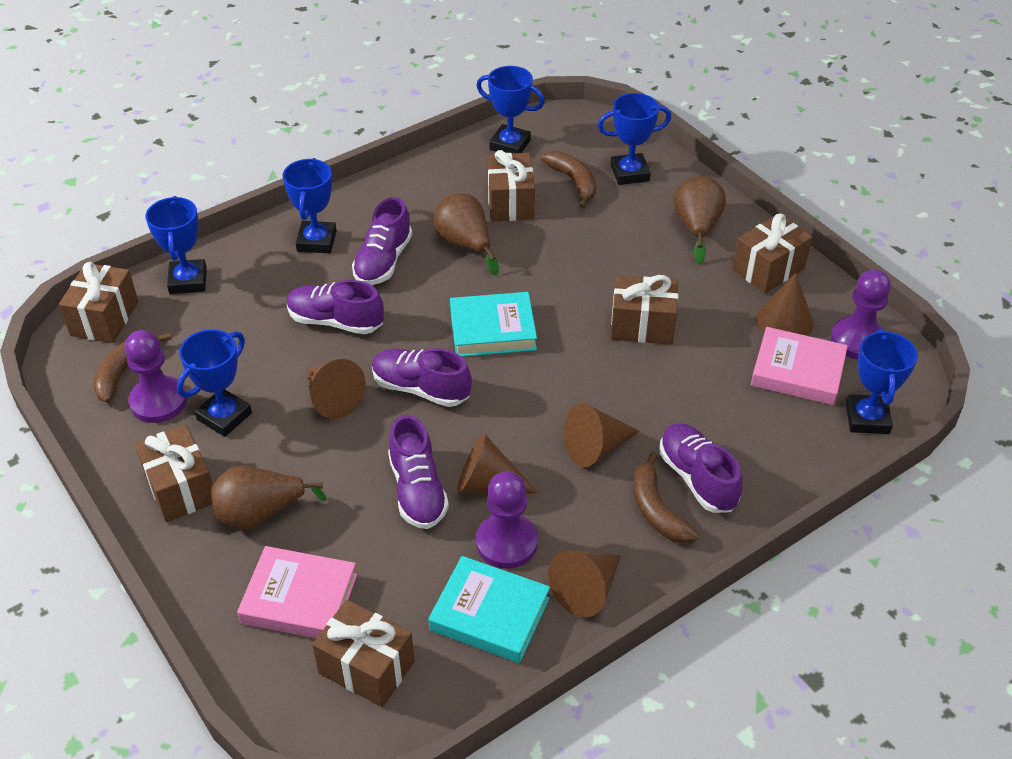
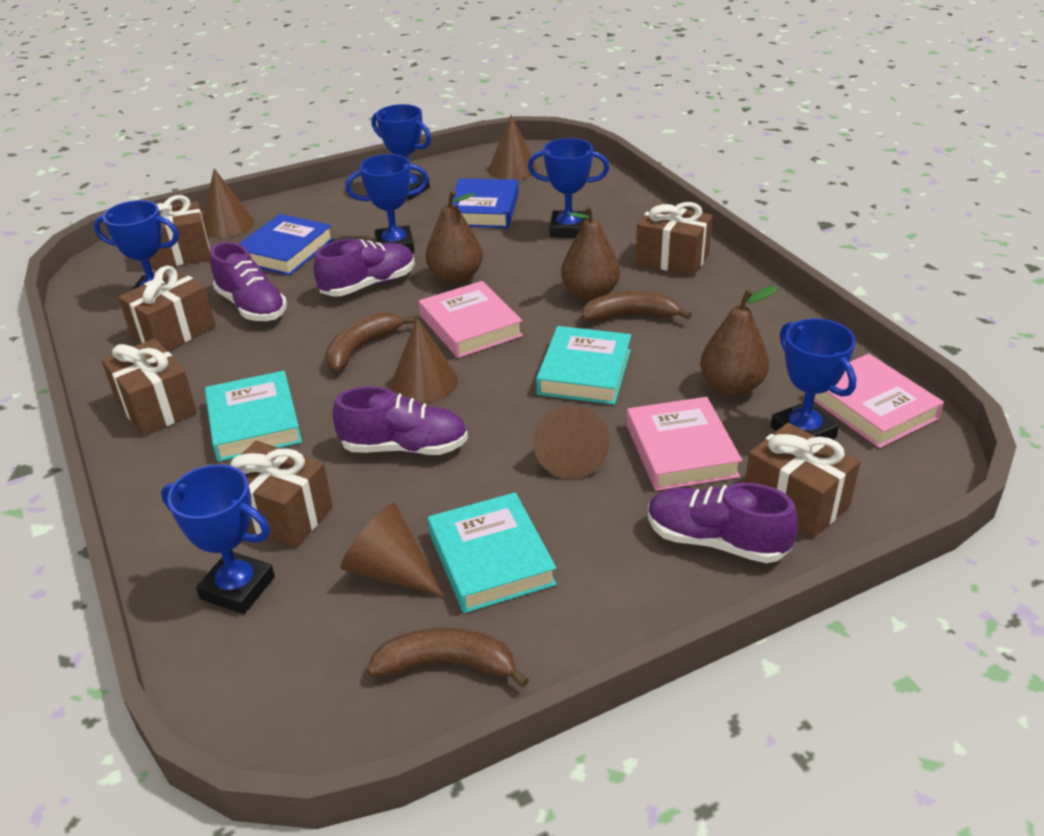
blue book: none = 0 -> [239,214,334,276] [452,178,519,228] = 2
pink book: [237,546,357,639] [751,327,848,405] = 2 -> [419,281,523,358] [626,397,742,491] [814,354,944,448] = 3
purple pawn: [125,330,187,423] [476,471,538,569] [831,269,891,360] = 3 -> none = 0
purple shoe: [287,280,384,334] [352,197,412,285] [372,348,472,407] [388,415,449,529] [659,423,742,513] = 5 -> [210,242,287,321] [313,239,415,296] [333,386,468,455] [648,483,798,563] = 4
turquoise book: [428,556,550,663] [450,292,537,357] = 2 -> [205,371,302,461] [428,492,557,613] [536,326,631,405] = 3

